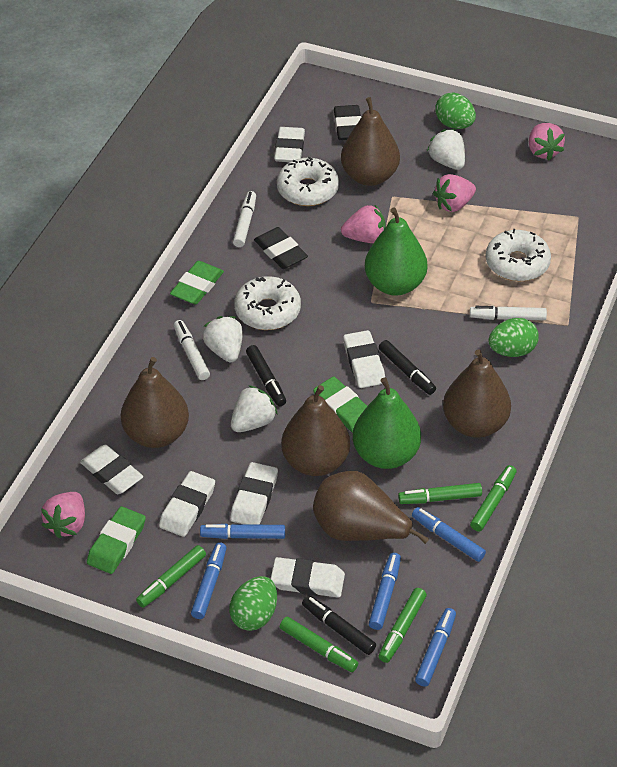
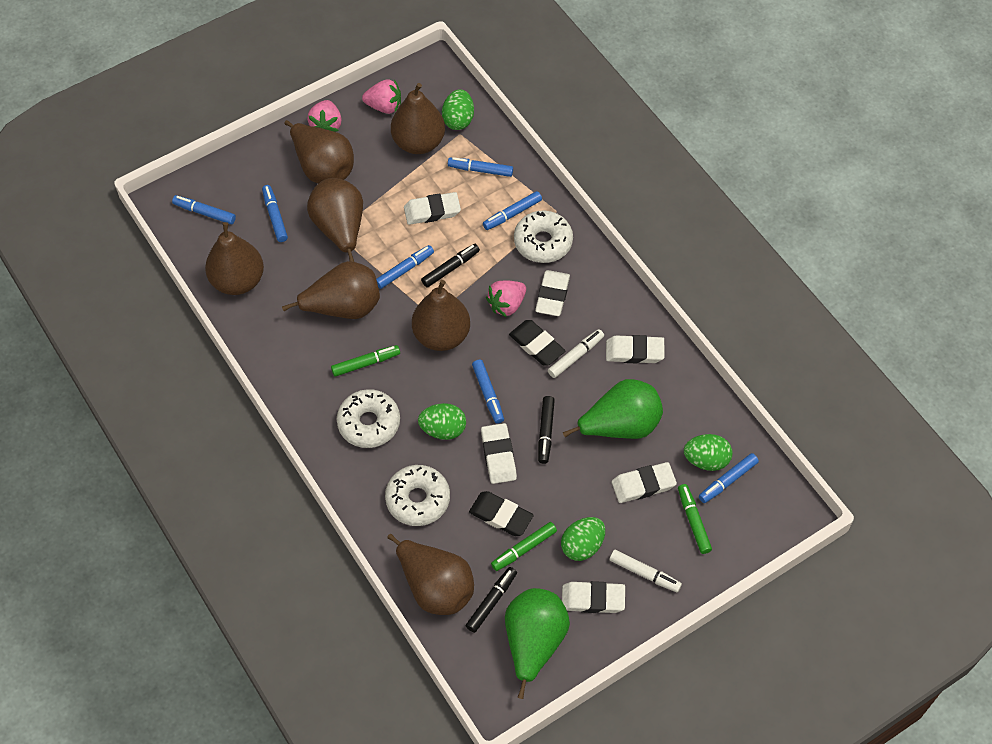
blue marker: [191,542,227,619] [200,524,285,539] [369,553,401,630] [412,507,486,562] [415,608,456,687] = 5 -> [172,195,236,224] [262,185,288,242] [376,245,434,289] [448,157,513,177] [472,360,504,424] [483,191,542,230] [699,453,759,503] = 7
brown pear: [121,357,189,448] [281,385,350,476] [313,471,429,544] [341,97,400,186] [443,349,511,438] = 5 -> [205,222,264,295] [282,261,380,319] [284,120,354,184] [307,178,363,262] [387,534,474,615] [391,83,445,154] [412,280,470,351] = 7
green egg: [229,576,277,631] [435,93,476,129] [489,318,539,357] = 3 -> [418,403,466,440] [442,89,474,130] [561,517,605,561] [684,434,733,471] = 4
green eraser: [87,506,146,574] [170,261,224,304] [313,376,367,433] = 3 -> none = 0
green marker: [136,545,206,608] [280,617,358,672] [378,588,427,663] [398,483,482,504] [470,465,516,531] = 5 -> [331,345,400,377] [491,522,557,571] [678,484,712,554] = 3
pink strawberry: [41,492,85,539] [341,205,386,243] [433,174,476,212] [529,123,565,160] = 4 -> [307,100,342,132] [362,79,401,114] [486,281,526,317] = 3
white marker: [174,320,210,380] [233,191,256,247] [470,306,547,320] = 3 -> [548,329,604,378] [609,550,682,592] = 2
white strawberry: [203,316,243,362] [231,385,278,432] [427,129,465,170] = 3 -> none = 0

